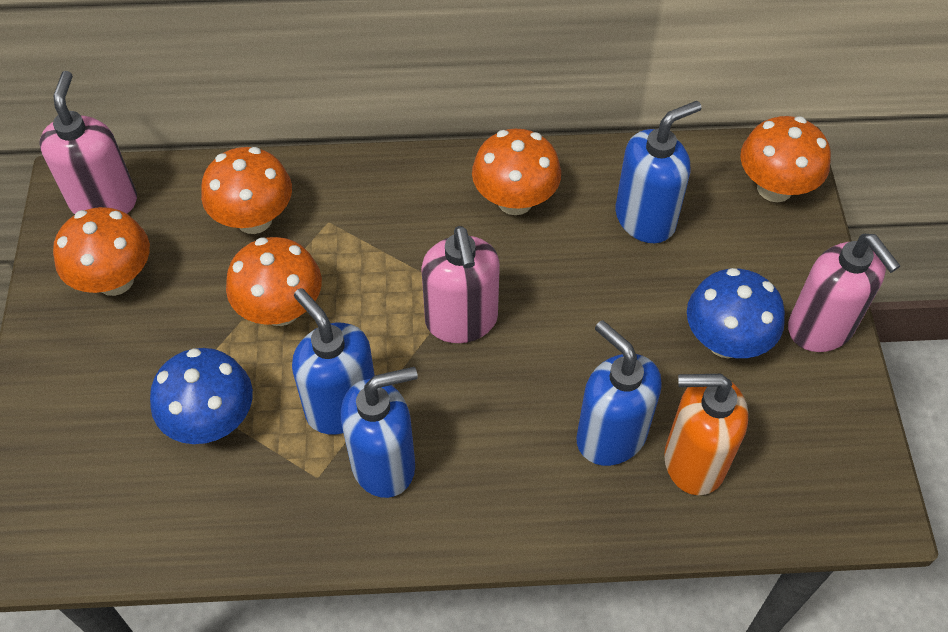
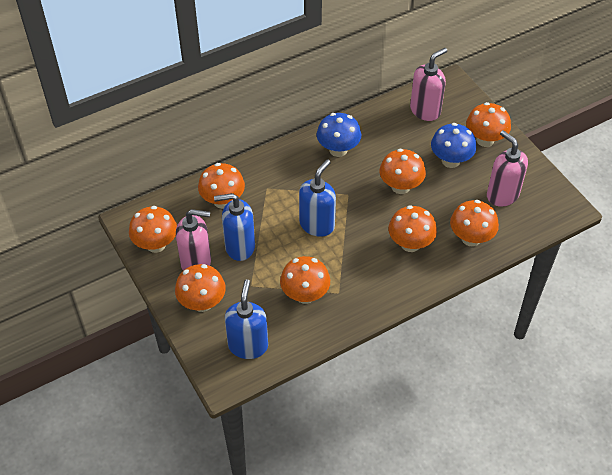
blue soap dispenser: [292,288,375,435] [341,367,418,498] [576,320,662,466] [615,101,701,243] = 4 -> [214,193,255,261] [225,279,268,359] [299,159,336,237] = 3
orange mushroom: [53,207,150,296] [201,147,292,234] [226,237,322,326] [472,129,561,215] [740,116,831,202] = 5 -> [129,206,177,253] [175,264,226,312] [198,163,245,209] [280,256,330,304] [379,149,426,194] [388,205,437,252] [450,200,499,246] [466,102,511,147] = 8
orange soap dispenser: [664,374,748,495] = 1 -> none = 0

